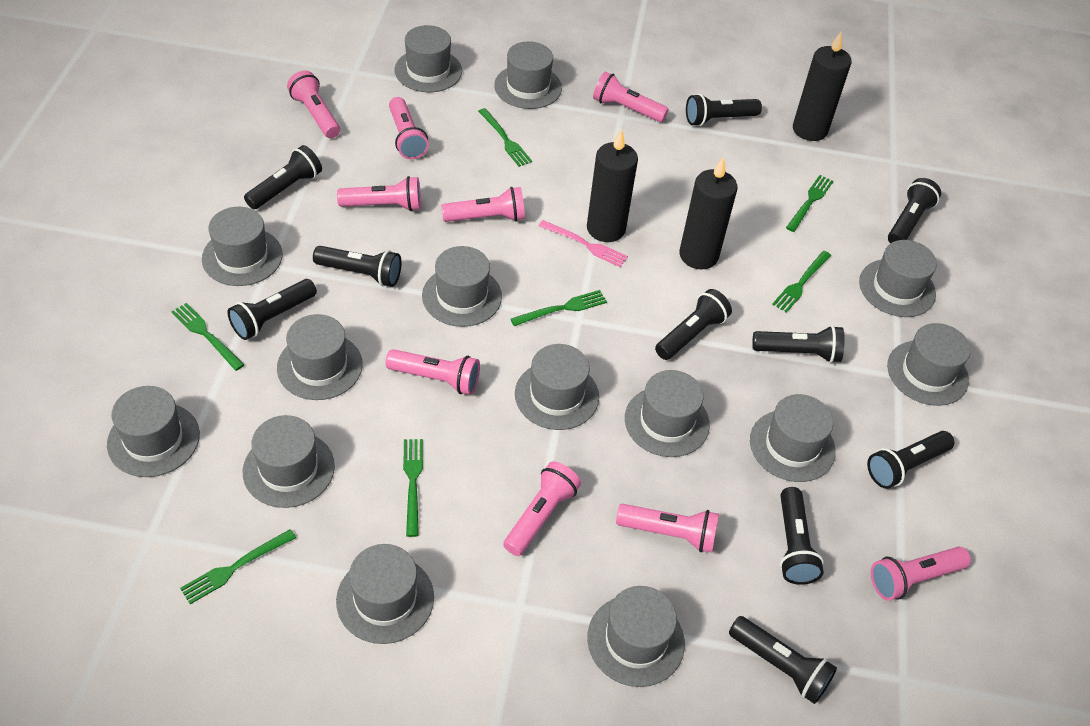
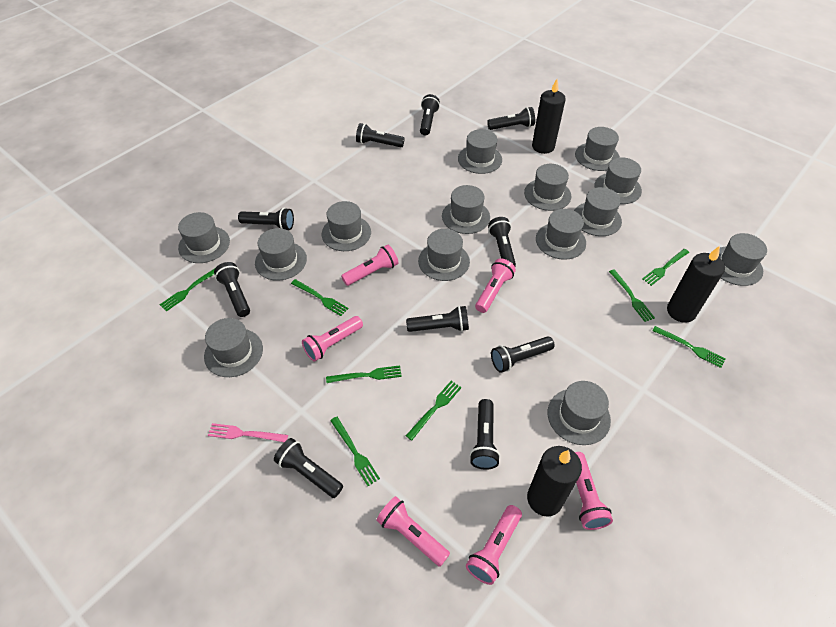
green fork: [171,303,244,371] [180,529,296,604] [403,439,423,537] [478,108,532,167] [511,290,607,326] [772,251,831,313] [786,175,833,232] = 7 -> [160,268,215,311] [291,279,349,316] [326,365,402,383] [330,417,380,486] [406,381,461,441] [609,269,655,322] [642,249,689,286] [652,326,725,368] = 8
pink flashlight: [287,71,340,138] [337,176,421,211] [385,349,480,395] [389,97,429,159] [441,187,525,222] [503,462,581,556] [593,72,669,122] [616,504,719,553] [871,547,971,601] = 9 -> [302,316,363,361] [341,245,399,286] [376,496,450,567] [466,505,522,585] [475,258,516,313] [575,452,613,530] = 6

